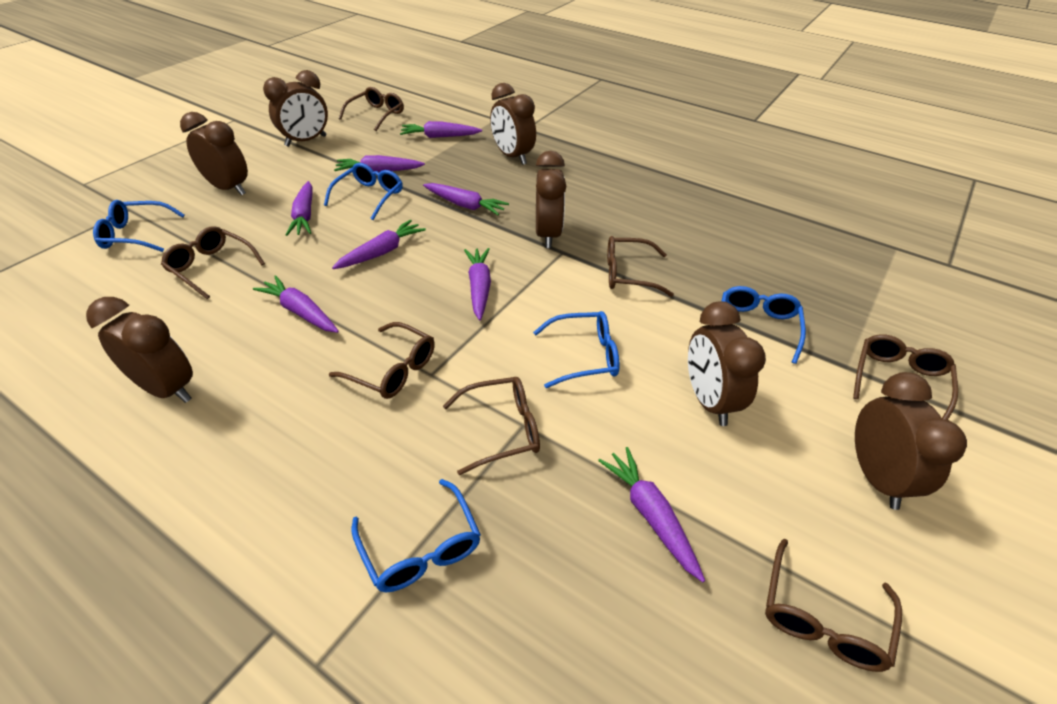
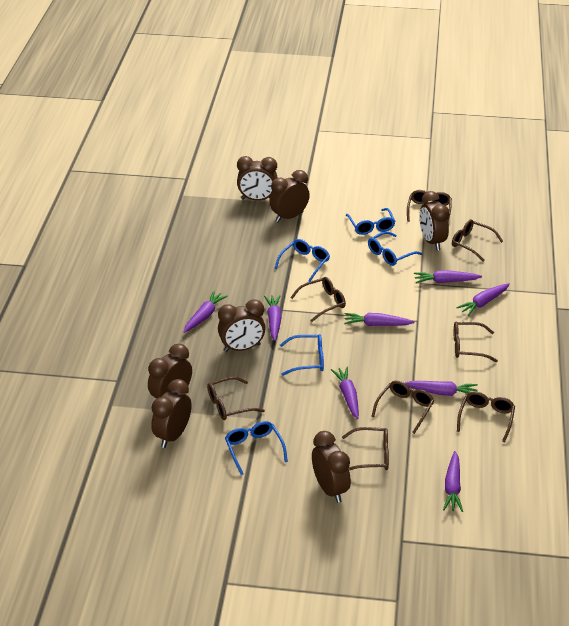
brown glasses: [161,226,265,299] [329,322,435,399] [339,87,404,131] [443,377,540,475] [607,236,674,297] [765,538,902,672] [853,335,958,420] = 7 -> [207,377,265,420] [290,277,346,322] [342,427,389,470] [371,381,435,434] [407,190,452,222] [452,219,503,262] [454,322,498,362] [457,391,515,443] = 8

